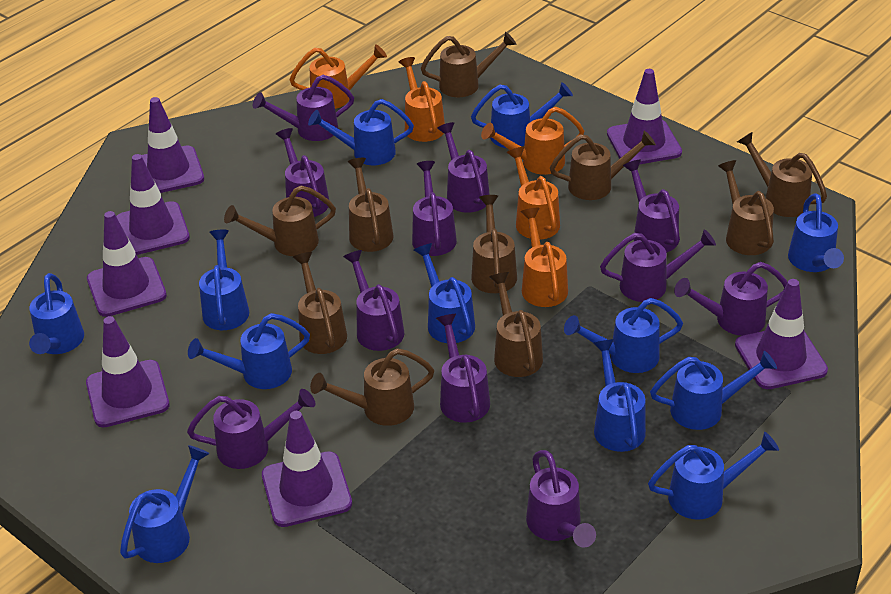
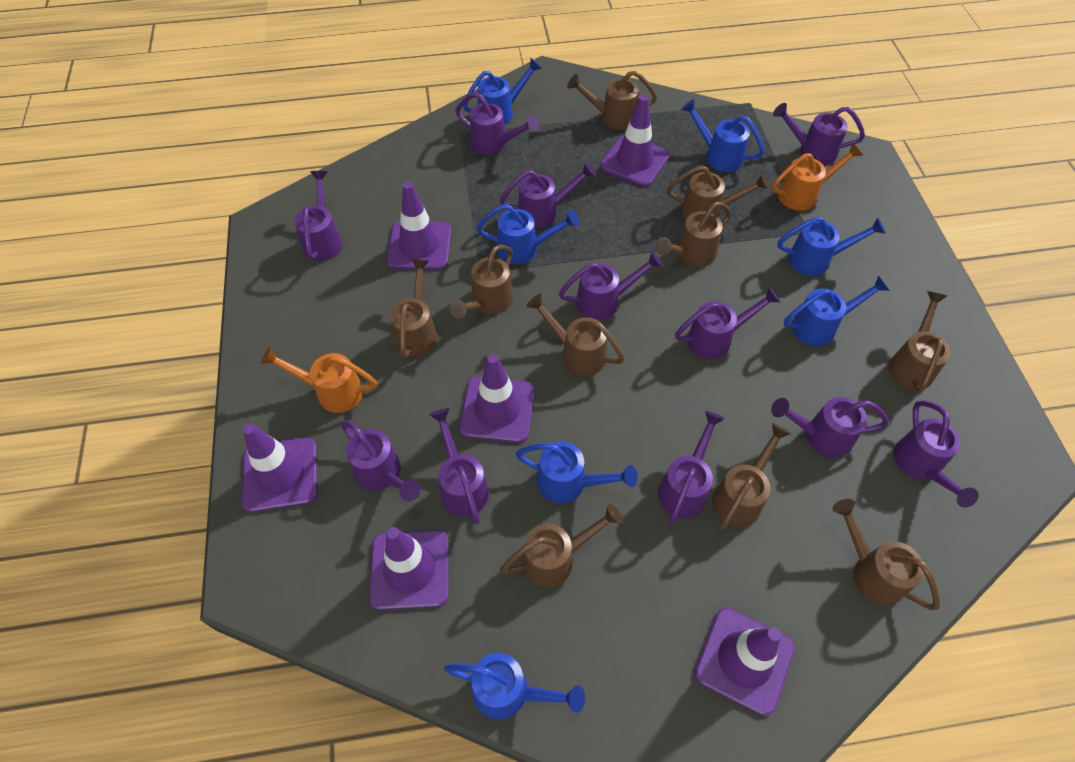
blue watering can: [29,273,84,354] [120,445,210,563] [188,313,310,389] [199,230,249,330] [308,99,414,165] [414,243,475,343] [471,82,573,148] [564,298,683,373] [593,339,646,452] [648,432,779,520] [650,351,777,430] [788,193,844,272] = 12 -> [444,653,585,719] [463,58,542,125] [476,204,579,264] [515,441,638,503] [681,99,764,172] [778,216,886,276] [784,275,890,346] = 7
orange watering can: [289,44,387,109] [399,57,445,142] [481,107,584,175] [507,147,560,239] [521,208,568,307] = 5 -> [261,347,377,413] [772,143,863,211] = 2
purple traffic cone: [86,316,170,428] [87,211,167,317] [116,154,190,255] [141,97,204,193] [262,411,352,527] [607,69,682,164] [735,279,828,389] = 7 -> [242,424,318,512] [369,527,449,610] [387,182,451,270] [459,354,535,443] [600,95,669,187] [695,608,795,716] = 6

